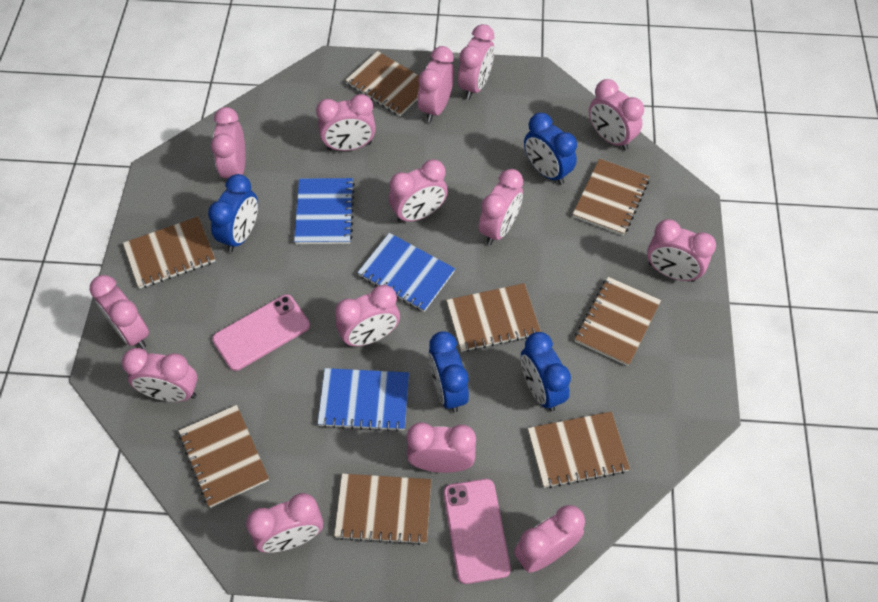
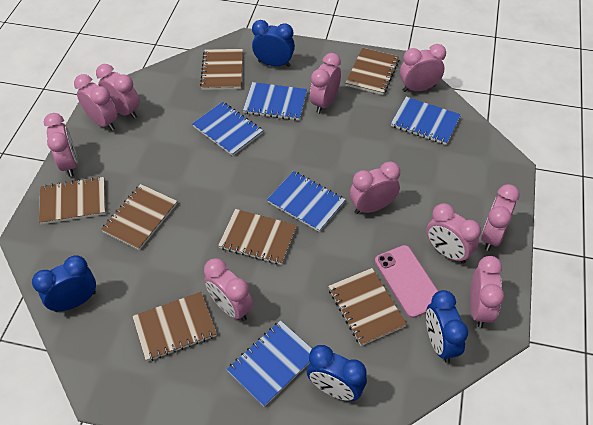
blue notebook: [294,178,355,244] [317,368,409,432] [357,233,455,312] = 3 -> [192,102,263,156] [227,320,312,407] [243,82,307,120] [267,171,346,232] [391,97,461,145] = 5
brown notebook: [123,216,215,289] [178,405,269,508] [334,474,431,545] [345,51,419,116] [446,283,541,352] [528,412,630,488] [573,159,650,235] [575,277,661,366] = 8 -> [39,176,106,224] [101,184,177,250] [132,292,217,361] [200,49,243,90] [218,209,297,265] [328,268,407,346] [346,48,400,95] = 7
pink clock: [90,275,149,349] [122,348,198,402] [211,107,245,178] [246,493,323,553] [316,94,376,151] [335,285,400,347] [389,159,448,223] [407,422,476,473] [417,46,454,122] [458,24,494,100] [479,169,523,245] [514,505,585,573] [589,79,644,150] [647,219,716,282] = 14 -> [44,113,78,177] [74,74,117,131] [96,64,140,119] [204,258,253,321] [310,53,341,114] [350,161,400,214] [400,44,446,92] [426,203,481,264] [470,256,504,328] [481,184,520,251] = 10
pink phone: [212,294,310,371] [443,479,511,584] = 2 -> [375,245,438,318] = 1

